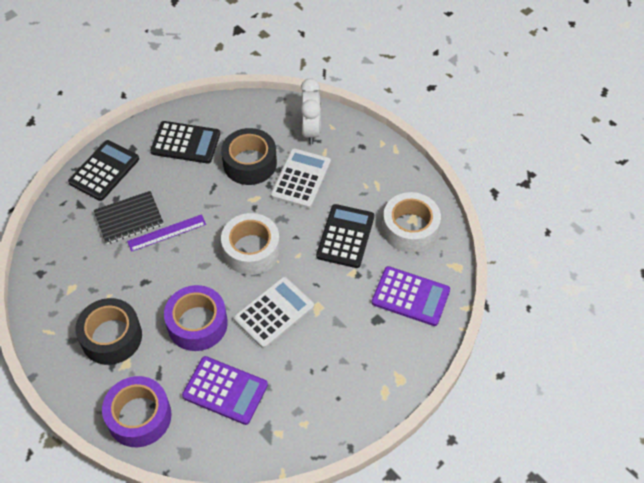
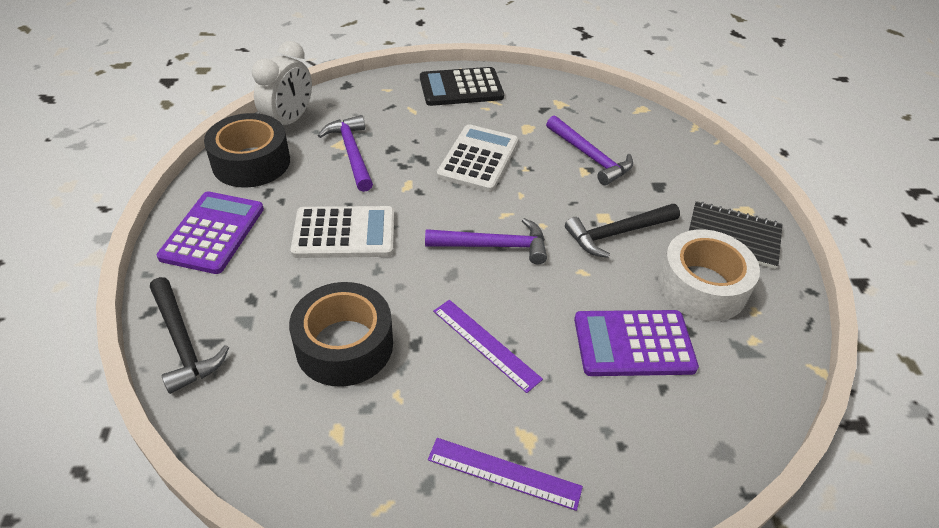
black calculator: [68,140,139,201] [150,121,220,164] [316,204,374,268] = 3 -> [420,67,504,106] = 1
black hammer: none = 0 -> [150,277,229,394] [565,204,680,258] = 2
purple hammer: none = 0 -> [318,115,373,192] [425,218,547,265] [546,115,633,185] = 3
purple ruler: [127,214,206,252] = 1 -> [428,438,583,511] [433,300,543,393] = 2
purple tape: [102,376,172,447] [164,285,228,351] = 2 -> none = 0
white tape: [221,213,280,275] [382,192,441,253] = 2 -> [658,229,760,321] = 1

